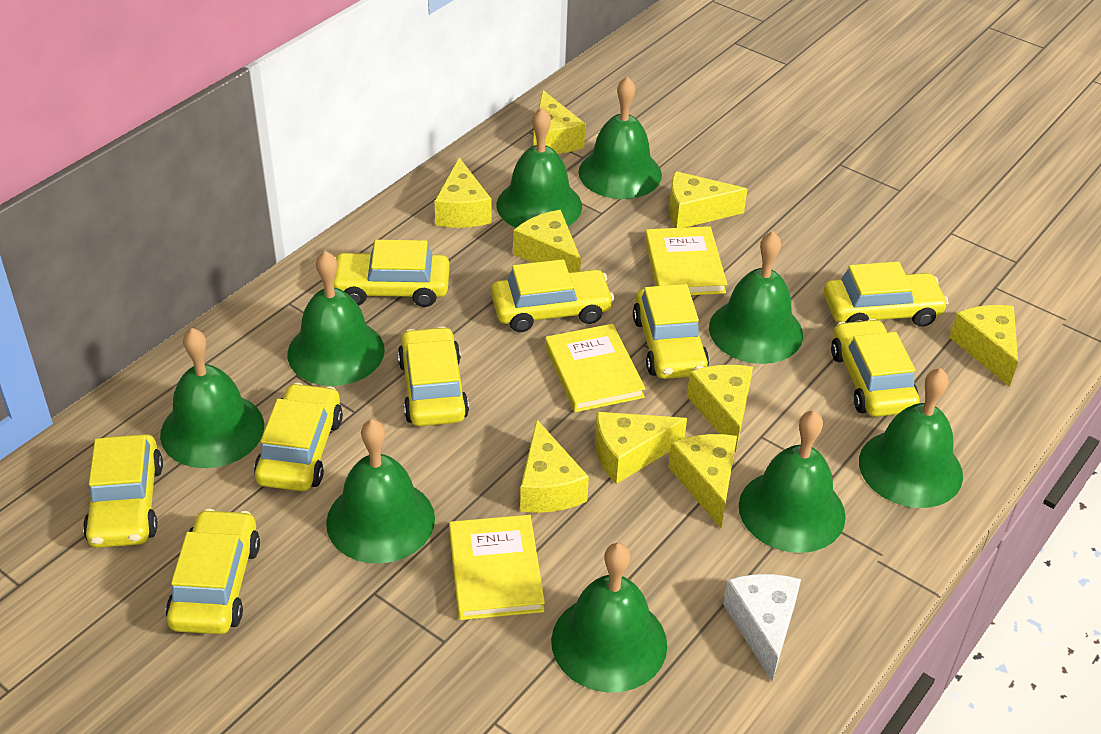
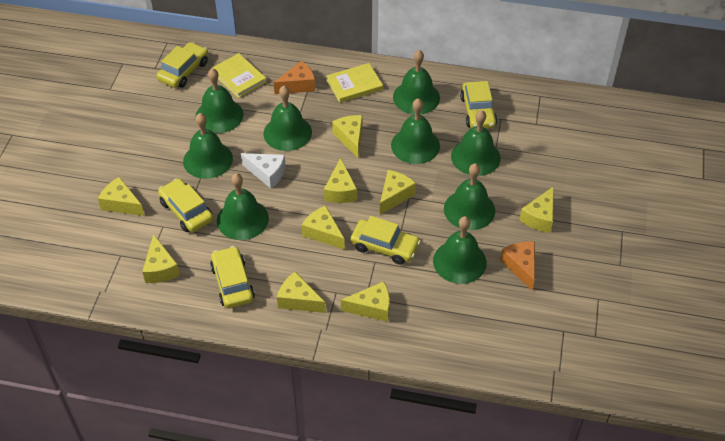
orange cheese: none = 0 -> [274,61,316,94] [500,241,535,290] = 2
yellow book: [449,515,545,620] [545,324,646,412] [645,226,727,295] = 3 -> [211,53,267,98] [326,63,383,103] = 2
yellow car: [83,434,163,548] [166,509,260,634] [254,383,343,491] [334,240,450,307] [398,326,469,426] [491,259,614,332] [633,284,709,379] [824,262,948,327] [831,319,920,417] = 9 -> [156,42,208,88] [158,178,213,232] [210,246,255,308] [350,216,421,265] [460,81,497,129] = 5

